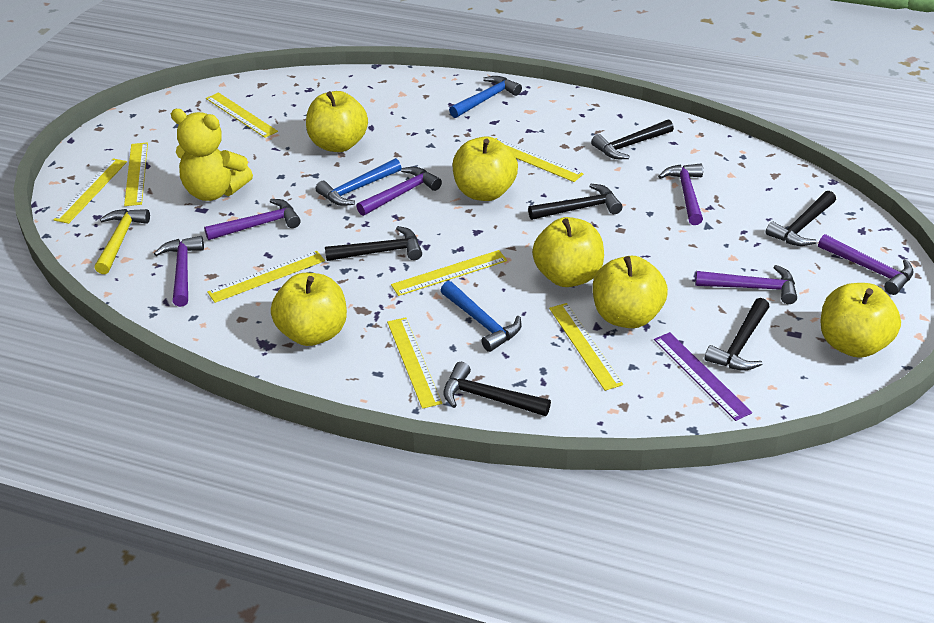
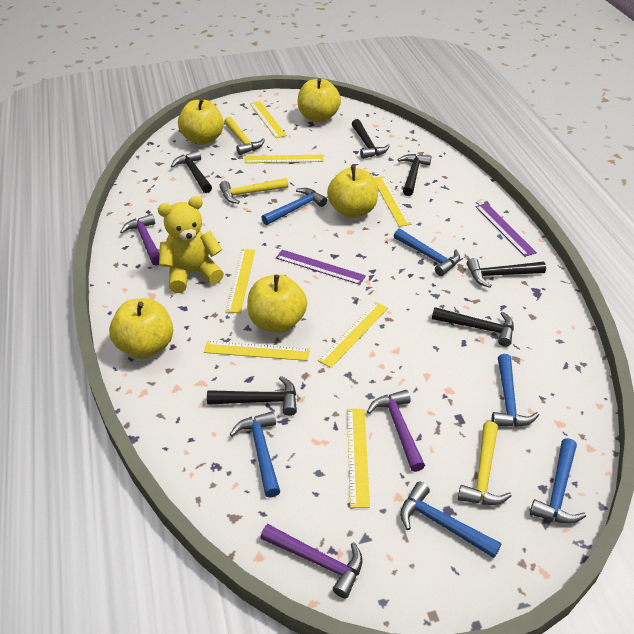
blue hammer: [316,158,402,206] [440,281,521,352] [449,76,522,118] = 3 -> [230,411,280,498] [261,188,327,225] [394,229,460,276] [400,482,502,558] [491,354,539,427] [530,438,586,524] = 6
purple hammer: [154,236,204,307] [204,199,301,240] [356,167,442,216] [658,164,703,225] [695,265,797,304] [818,234,914,295] = 6 -> [120,214,159,266] [260,524,363,598] [367,390,425,472] = 3
purple ruler: [654,332,752,421] = 1 -> [276,250,366,285] [476,203,537,257] = 2
yellow apple: [271,273,347,346] [306,91,368,152] [453,137,518,201] [532,217,604,287] [593,256,668,328] [820,283,901,358] = 6 -> [109,298,173,359] [178,98,224,145] [247,274,307,333] [298,78,341,122] [327,166,378,218] = 5
yellow hammer: [95,209,150,274] = 1 -> [219,178,288,204] [224,117,265,155] [458,421,512,505] = 3
yellow ruler: [54,158,127,224] [124,142,148,206] [206,92,278,138] [207,251,325,303] [387,317,442,409] [391,250,507,296] [495,138,583,182] [549,303,623,391] = 8 -> [204,341,310,361] [225,249,255,313] [244,155,324,163] [250,101,287,138] [318,302,388,368] [347,409,370,508] [374,176,412,227] = 7

